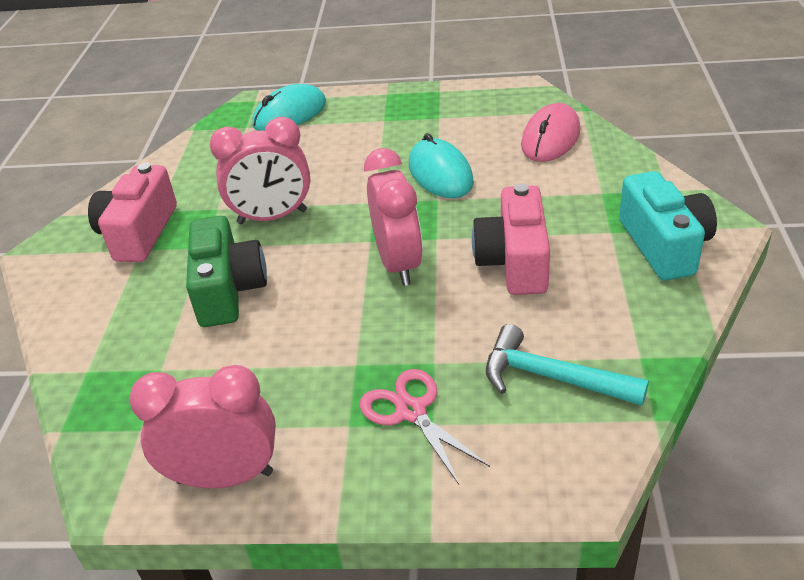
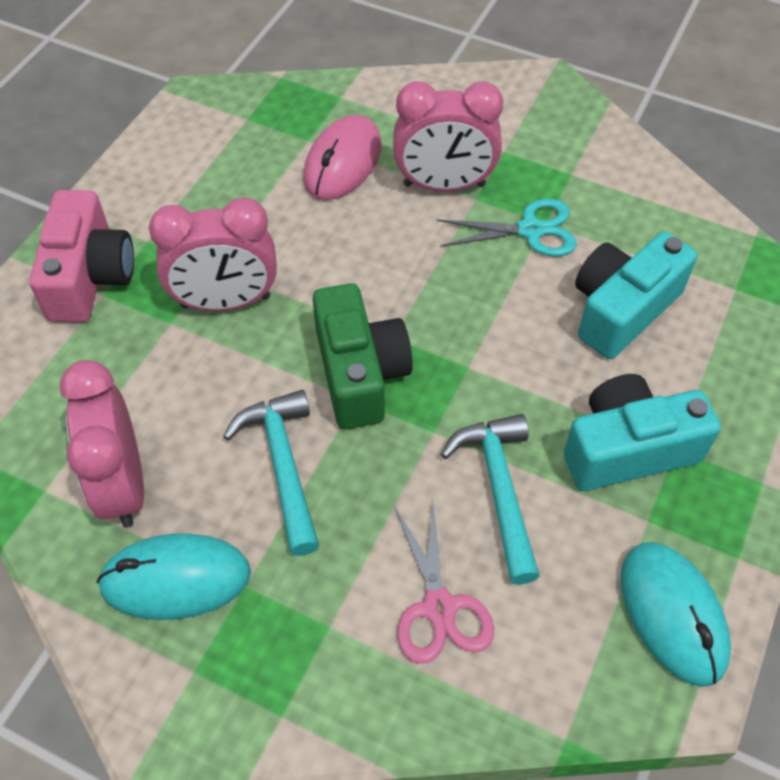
pink camera: [88,163,177,262] [472,184,550,295] = 2 -> [29,190,134,322] = 1
turquoise camera: [619,171,717,281] = 1 -> [564,374,721,491] [575,232,697,359] = 2
turquoise hammer: [486,324,649,406] = 1 -> [223,390,319,556] [441,414,540,585] = 2
turquoise scissors: none = 0 -> [437,199,577,257] = 1

